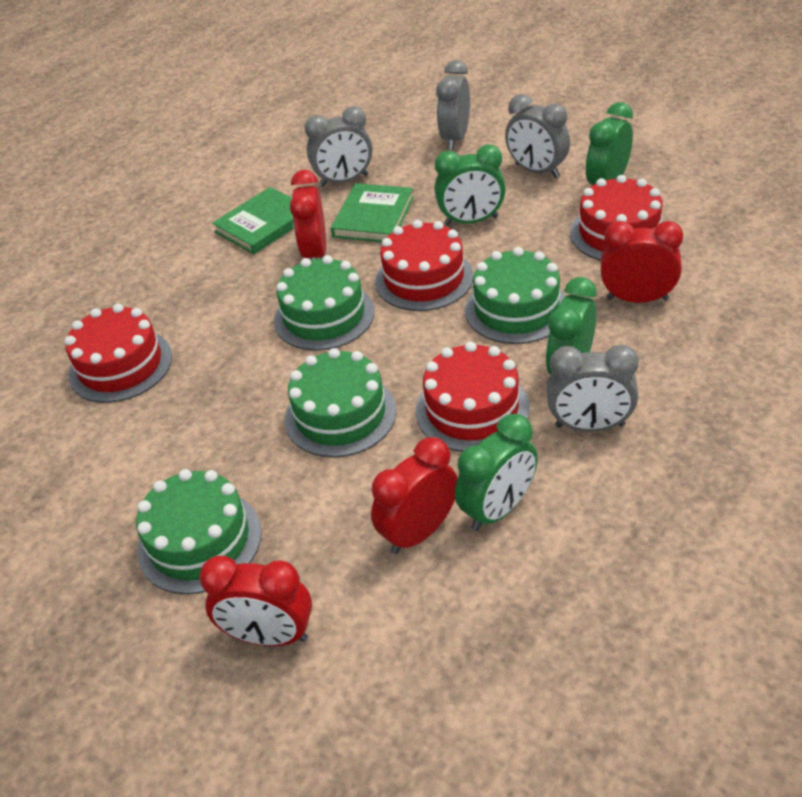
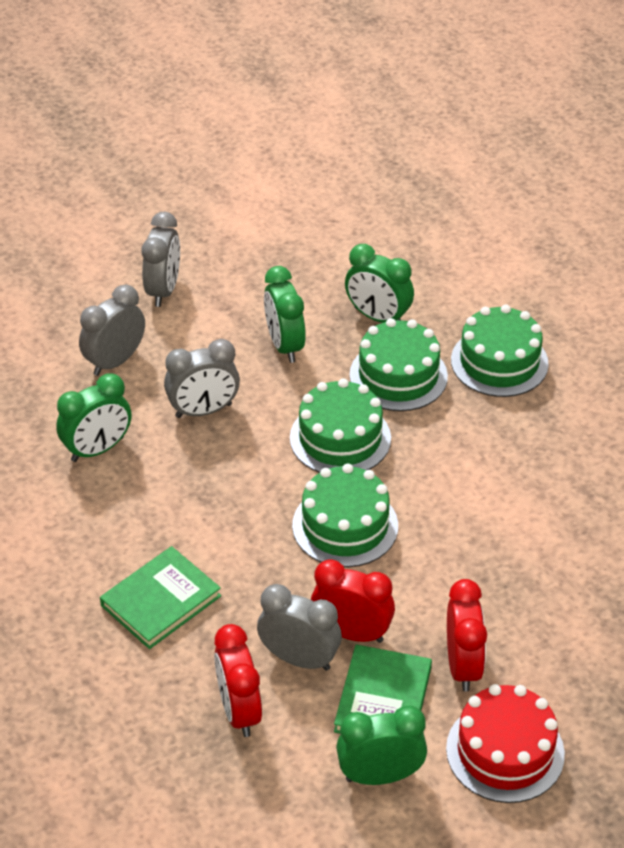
red cake: [65,304,172,403] [375,220,473,311] [415,342,530,452] [570,175,664,261] = 4 -> [446,684,565,803] = 1
red clock: [199,556,312,646] [290,170,326,260] [371,437,458,554] [601,221,683,303] = 4 -> [214,624,262,737] [311,559,395,643] [447,579,487,692] = 3

